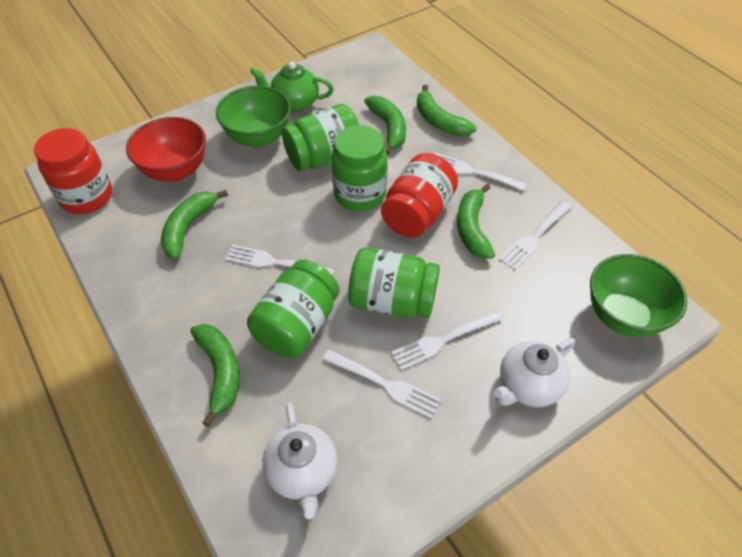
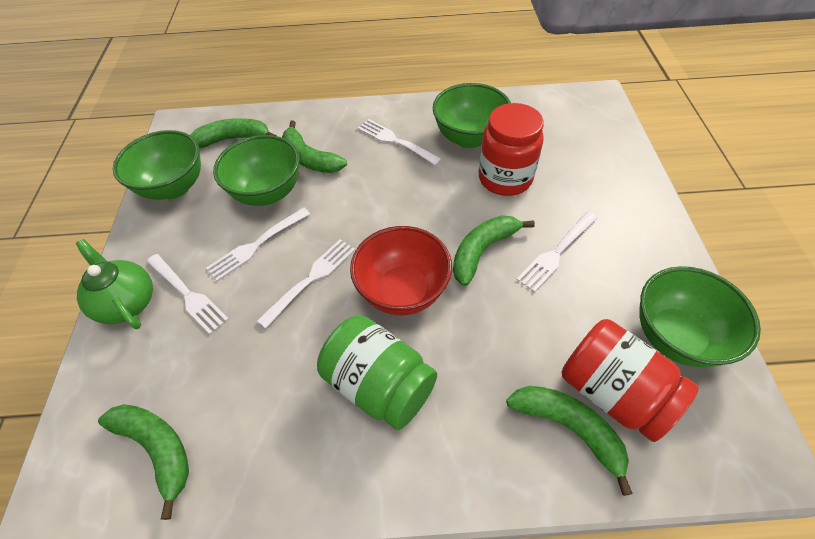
green bowl: [216,86,291,148] [590,254,687,337] = 2 -> [113,130,201,200] [213,135,300,206] [433,83,511,148] [639,266,761,368] = 4
green jar: [247,260,340,358] [282,104,359,171] [331,125,388,211] [348,247,440,318] = 4 -> [317,315,437,430] = 1
white teapot: [262,403,337,519] [494,338,575,407] = 2 -> none = 0

